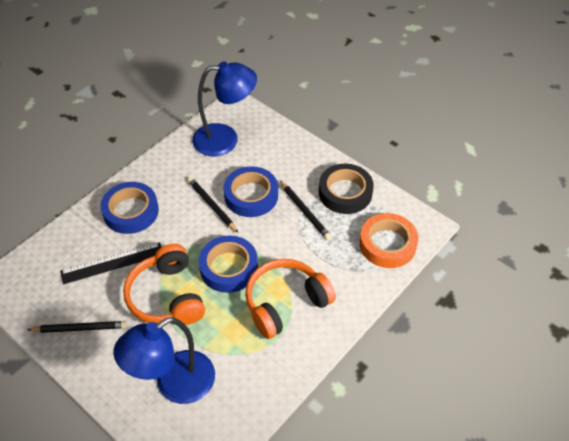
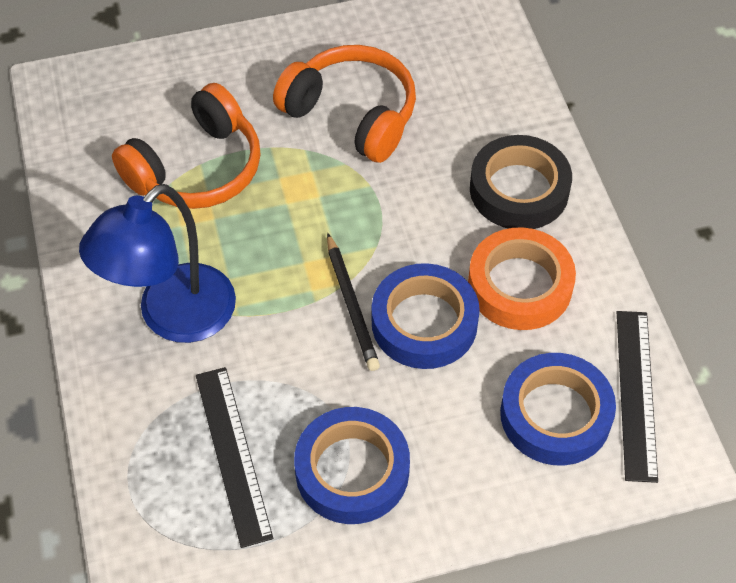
black pencil: [27,321,127,333] [188,177,238,233] [280,181,331,240] = 3 -> [327,233,380,371] = 1
black ruler: [60,242,161,284] = 1 -> [196,367,273,548] [617,311,658,483] = 2
blue lamp: [113,317,215,404] [192,61,257,156] = 2 -> [79,184,236,343] = 1

